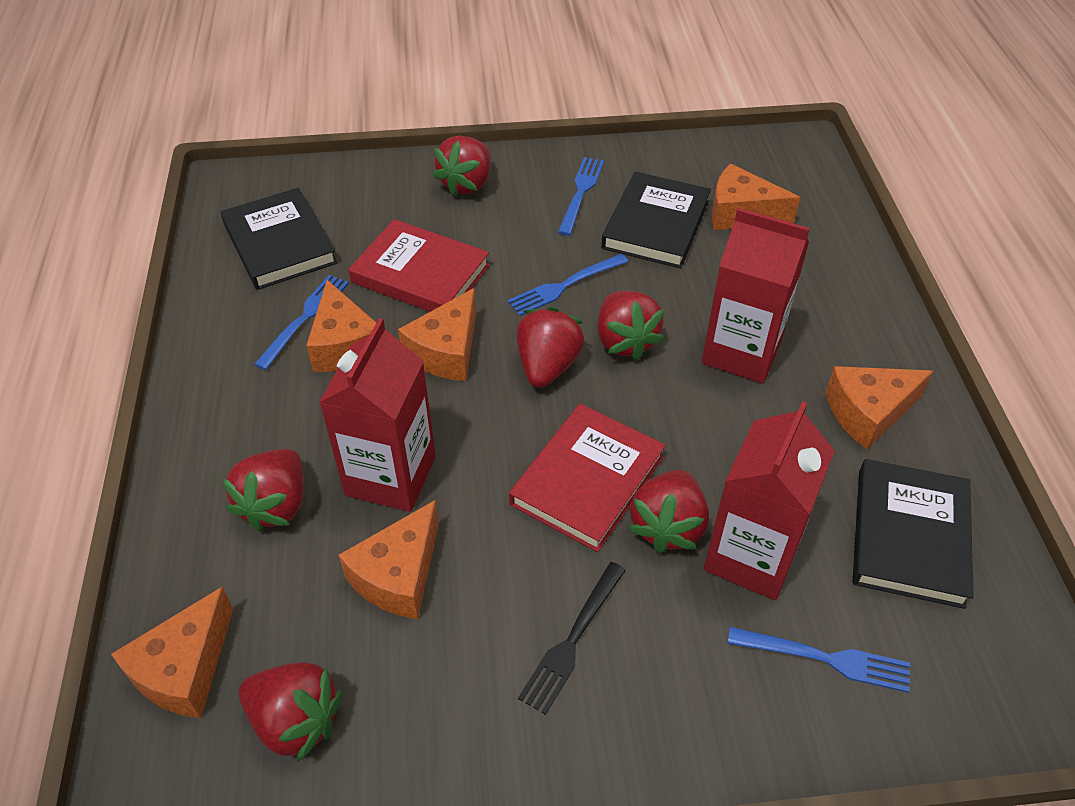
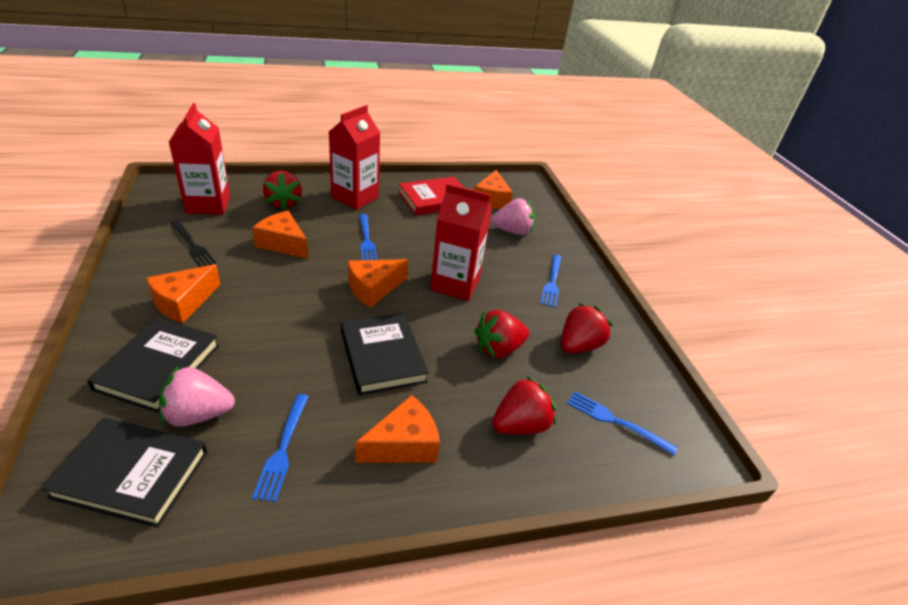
orange cheese: [111,587,233,718] [306,280,376,372] [339,500,439,619] [398,288,476,381] [712,164,800,230] [825,366,934,449] = 6 -> [146,264,221,323] [253,211,308,259] [348,259,408,308] [355,395,440,463] [474,170,513,209] = 5
pink strawberry: none = 0 -> [159,366,235,427] [491,198,535,235] = 2
red book: [348,219,490,312] [509,403,666,552] = 2 -> [399,177,463,215] = 1
red strawberry: [222,449,304,532] [239,662,343,762] [433,136,491,197] [517,307,585,388] [597,291,664,361] [628,470,709,553] = 6 -> [263,171,302,210] [474,310,529,359] [492,376,556,435] [561,303,613,353] = 4

